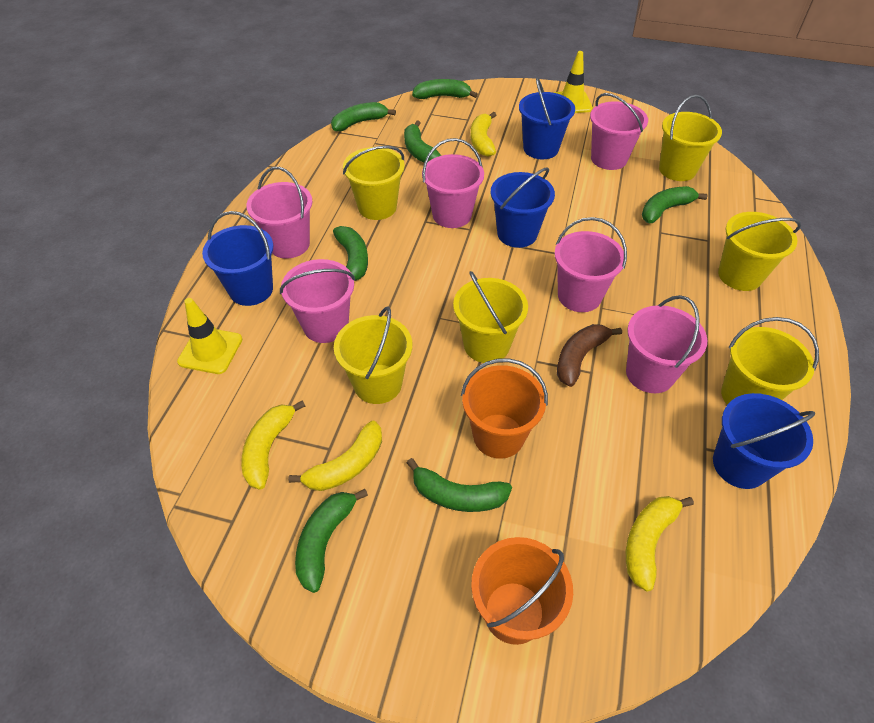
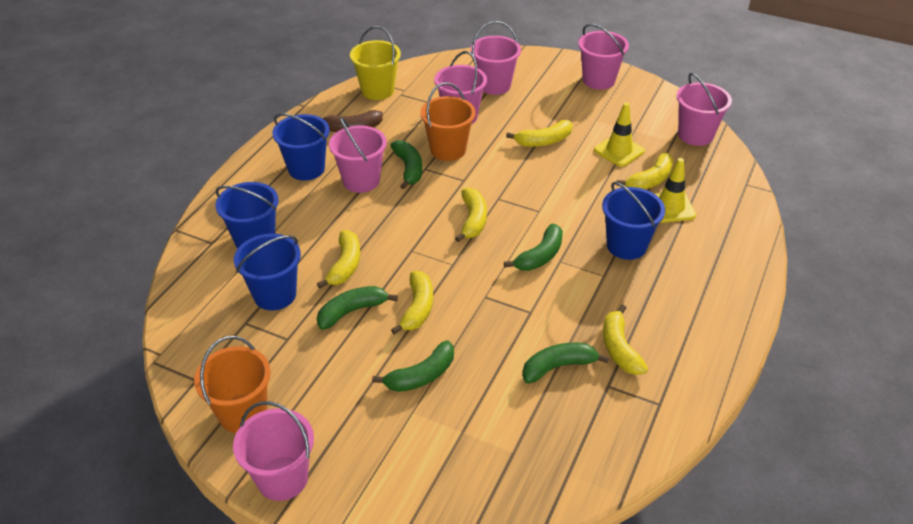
green banana: [295,489,368,593] [331,102,396,131] [333,226,368,281] [404,120,441,163] [407,458,512,512] [412,79,478,99] [642,186,708,223] = 7 -> [317,286,398,330] [372,340,454,392] [390,140,422,189] [504,224,563,271] [522,343,609,384] = 5
yellow banana: [241,401,305,490] [288,421,382,491] [471,112,496,157] [626,496,694,591] = 4 -> [317,230,360,288] [391,271,433,335] [455,188,487,242] [506,120,573,147] [603,304,648,375] [617,153,673,189] = 6
yellow bucket: [334,307,412,404] [343,146,405,220] [453,271,528,363] [659,95,722,181] [718,212,801,291] [721,317,819,404] = 6 -> [350,26,401,100] = 1

